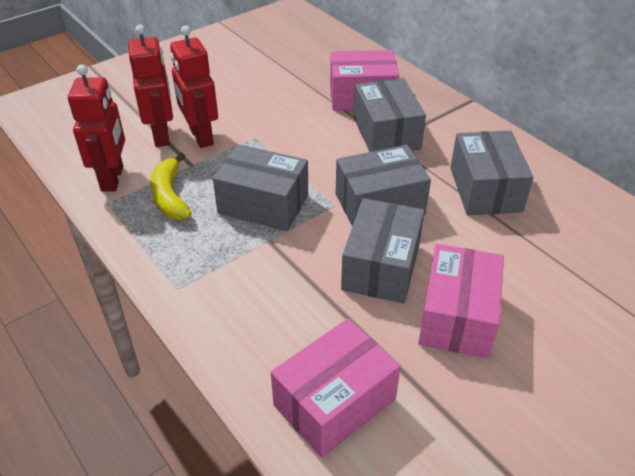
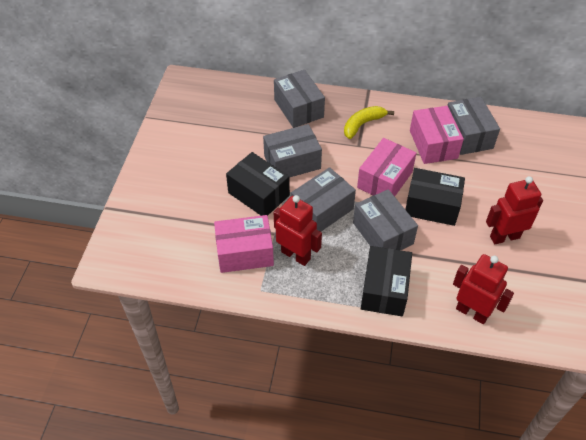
black box: none = 0 -> [226,152,290,216] [361,246,412,316] [405,168,465,226] = 3

